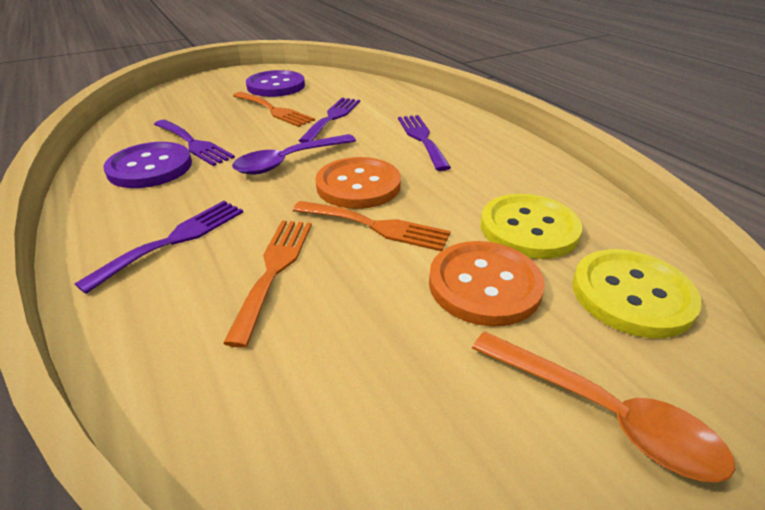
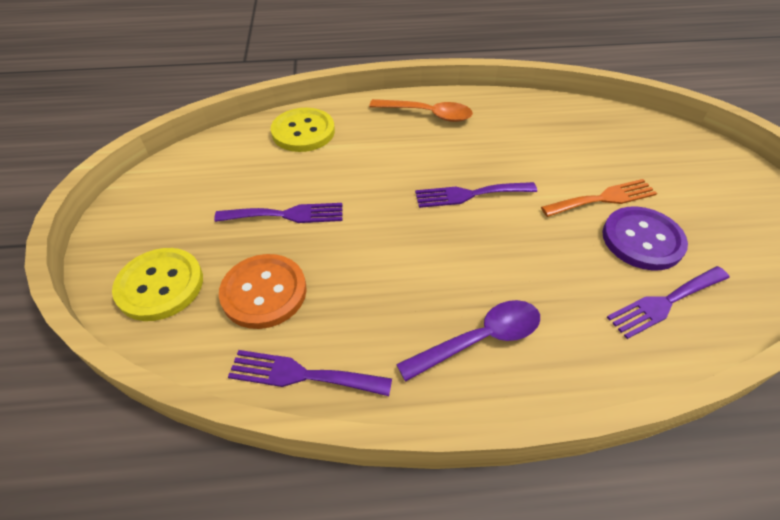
orange button: [315,157,401,209] [429,241,545,327] = 2 -> [219,254,307,329] = 1
orange fork: [223,220,312,348] [233,92,315,127] [293,201,451,251] = 3 -> [541,179,657,217] = 1
purple button: [103,142,192,188] [246,70,305,97] = 2 -> [602,207,688,271] = 1

